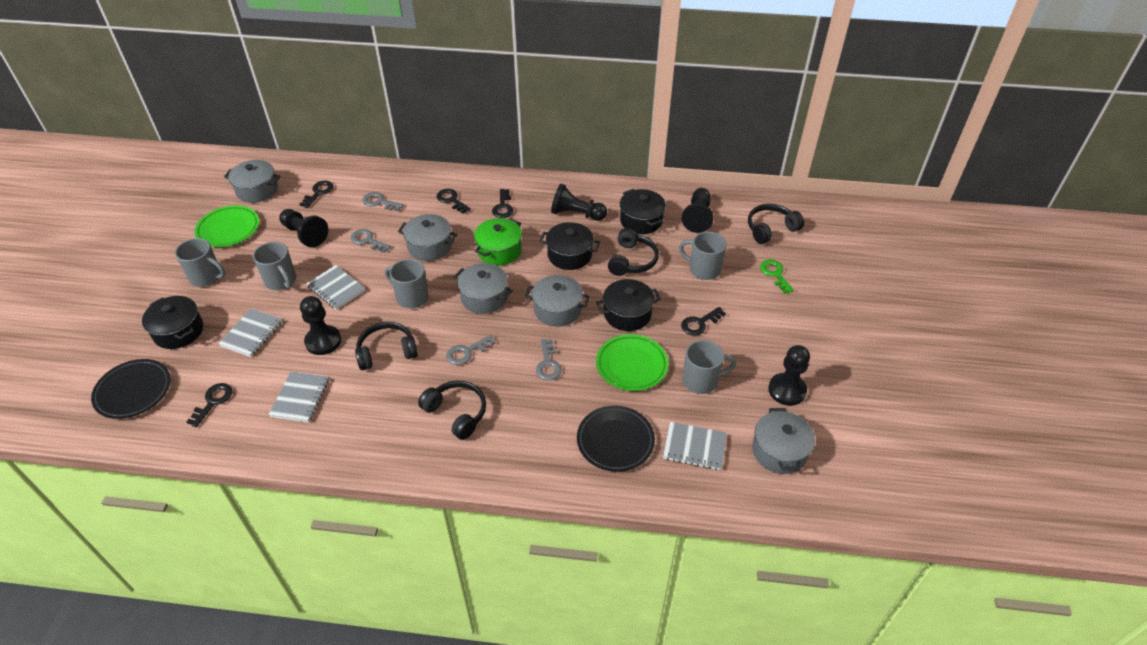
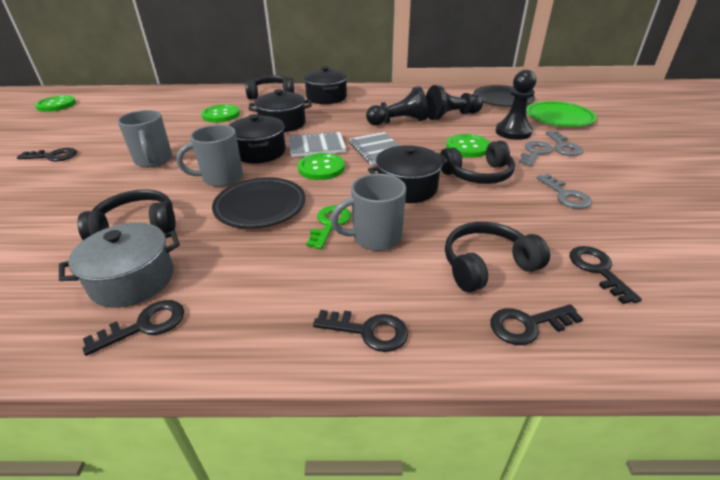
black pawn: [279,209,328,247] [300,296,341,355] [551,184,607,221] [682,188,714,233] [768,345,810,406] = 5 -> [366,86,428,126] [426,85,483,120] [496,70,536,140] = 3
green button: none = 0 -> [35,95,76,112] [201,104,240,123] [298,153,345,180] [446,134,490,158] = 4
green plate: [195,206,259,247] [596,334,668,391] = 2 -> [526,101,596,127] = 1
green pot: [474,218,522,265] = 1 -> none = 0
grey key: [351,229,391,253] [362,192,404,211] [446,335,496,365] [536,339,562,380] = 4 -> [519,141,553,166] [537,174,592,209] [546,131,583,156] = 3
grey mug: [175,238,225,287] [253,242,296,290] [385,259,429,309] [679,232,727,280] [682,340,736,394] = 5 -> [117,110,172,167] [176,125,243,187] [330,174,406,251] = 3
grey notebook: [218,309,282,357] [269,371,329,422] [306,265,365,310] [663,422,727,470] = 4 -> [288,131,346,157] [349,132,400,165] = 2
grey pot: [224,160,280,203] [398,214,457,261] [454,263,513,314] [525,275,590,327] [752,408,815,474] = 5 -> [59,223,180,308] = 1

